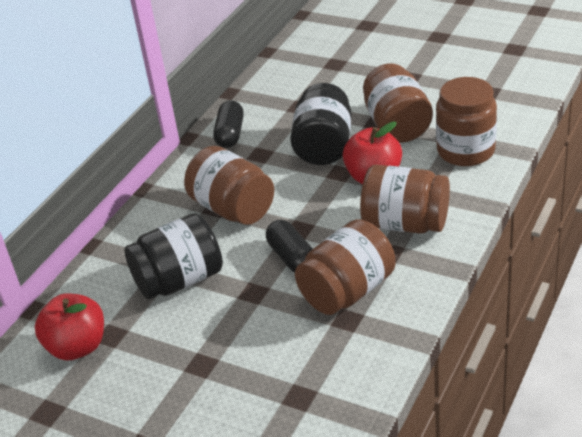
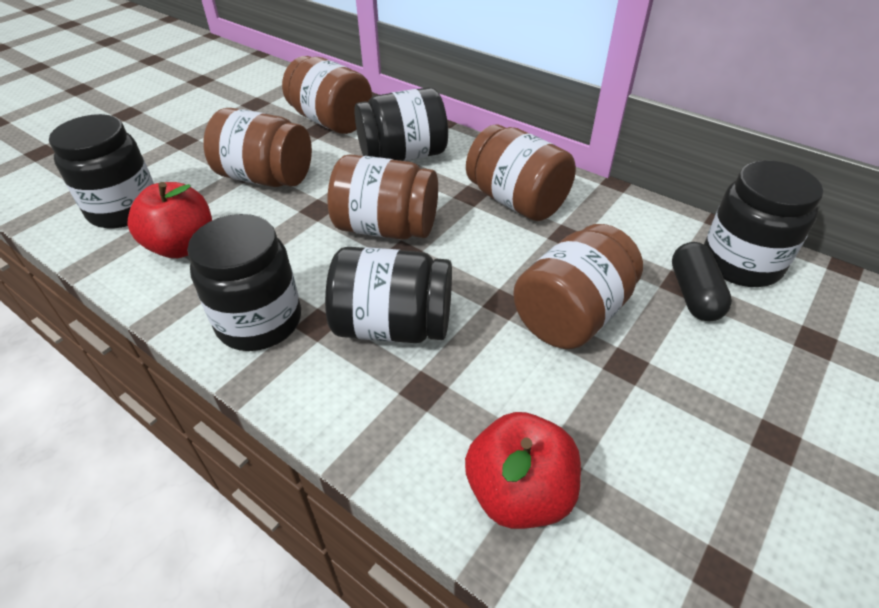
black capsule: [213,100,244,148] [266,220,313,272] = 2 -> [672,242,732,321] = 1
black jar: [125,213,223,299] [290,83,352,165] = 2 -> [49,114,154,228] [187,214,301,351] [325,247,452,343] [354,87,448,161] [704,161,823,287] = 5

